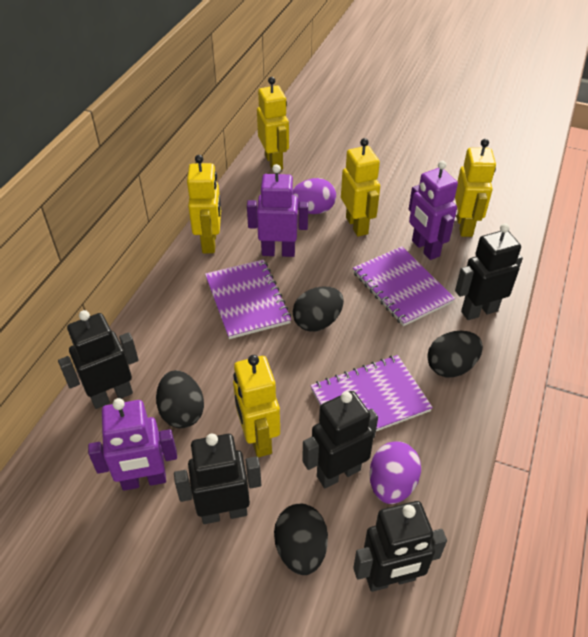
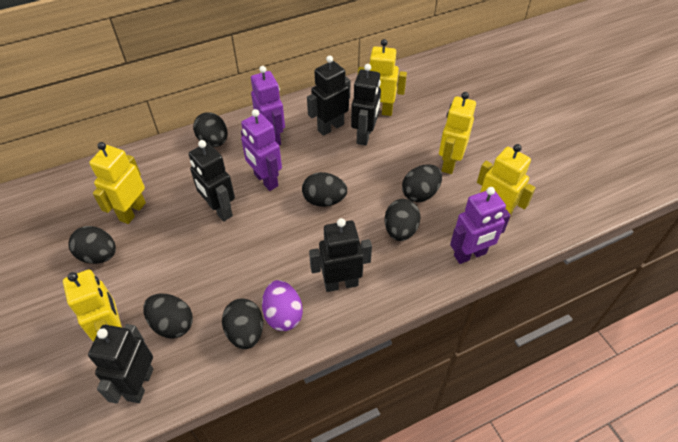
black egg: [156,370,204,428] [274,504,328,575] [293,287,344,332] [427,331,483,378] = 4 -> [69,226,116,264] [143,294,193,339] [193,113,228,147] [222,298,263,349] [302,172,347,207] [384,199,421,241] [402,164,442,202] = 7
purple egg: [293,178,336,214] [369,441,421,504] = 2 -> [262,280,303,331] = 1
purple notebook: [205,260,291,339] [310,355,433,431] [353,246,455,326] = 3 -> none = 0

